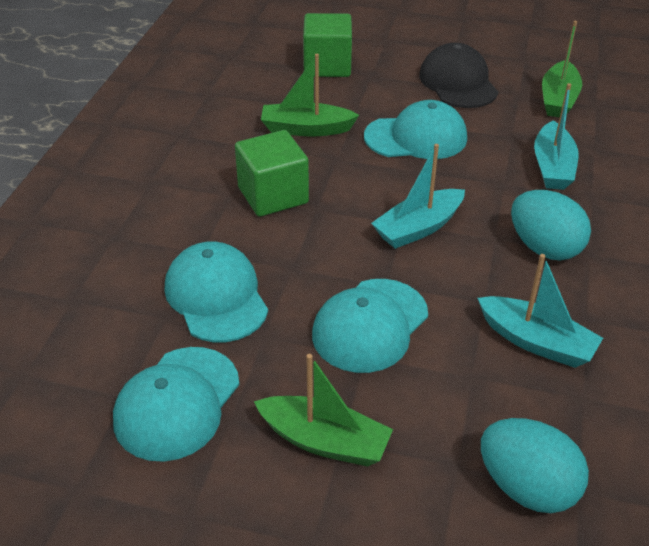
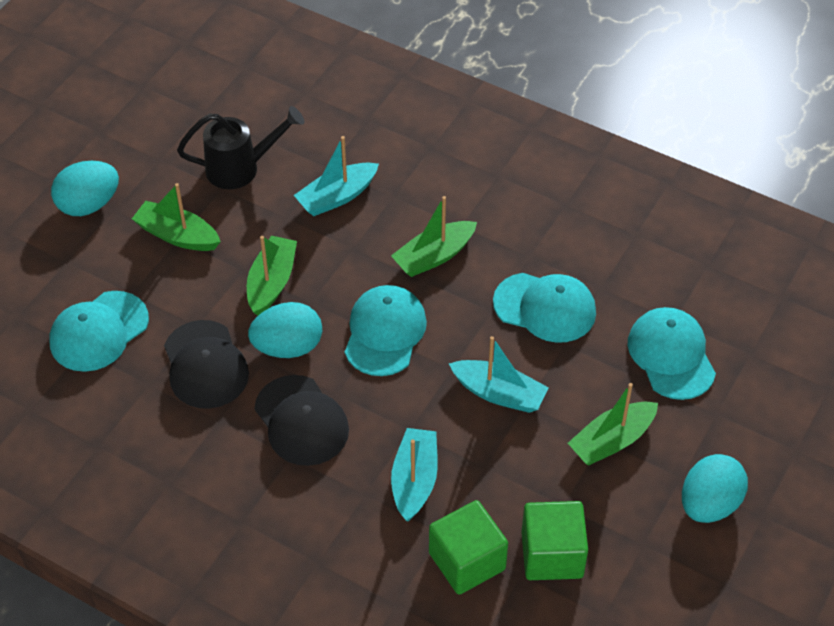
black cap: [419,43,498,108] = 1 -> [164,320,249,409] [255,375,349,466] = 2
black watering can: none = 0 -> [177,106,304,189] = 1
green boat: [254,354,393,467] [261,54,359,137] [542,21,582,117] = 3 -> [132,183,221,251] [247,236,297,316] [391,196,477,277] [568,383,658,465] = 4
turquoise egg: [481,418,589,513] [511,190,591,260] = 2 -> [51,161,119,216] [248,302,322,358] [682,454,748,523] = 3

